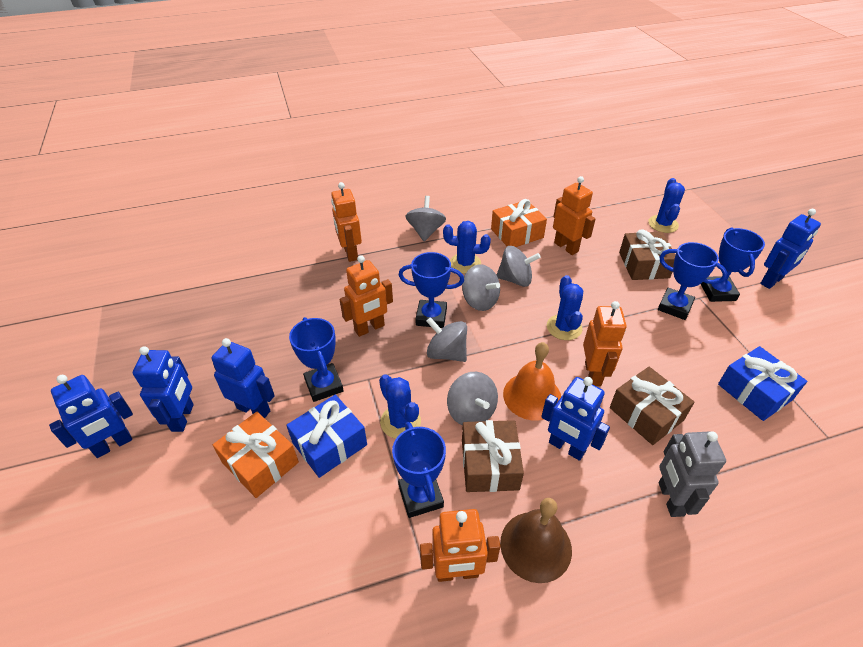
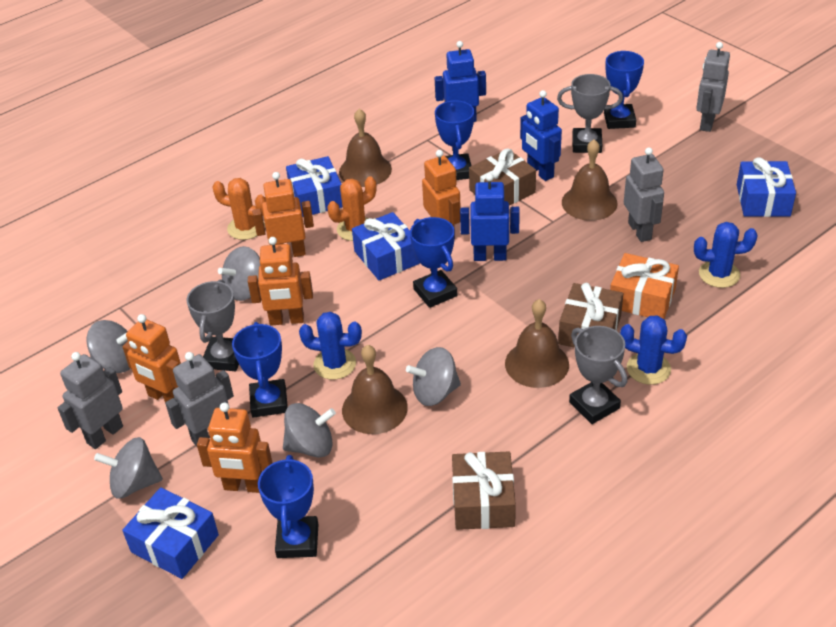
blue cactus: [379,374,421,439] [443,221,491,274] [547,275,583,340] [648,178,685,233] = 4 -> [299,312,362,380] [620,315,687,385] [694,222,758,288] = 3
blue gift: [286,395,367,478] [718,346,807,421] = 2 -> [122,487,219,579] [286,156,342,216] [352,212,420,281] [737,157,796,217] = 4
blue robot: [49,375,133,458] [133,346,194,432] [211,338,275,418] [541,377,610,461] [760,209,821,289] = 5 -> [435,41,486,122] [460,173,520,261] [520,90,562,181] = 3
brown bell: [500,498,572,583] = 1 -> [339,109,392,187] [342,345,408,434] [505,299,569,388] [562,139,618,221] = 4
grey robot: [659,431,726,517] = 1 -> [58,352,123,449] [165,352,234,447] [624,147,664,242] [696,42,730,132] = 4
grey trophy: none = 0 -> [187,279,239,371] [557,74,623,153] [569,326,627,424] = 3
orange bell: [503,342,561,421] = 1 -> none = 0
orange cactus: none = 0 -> [212,178,266,240] [327,176,376,241] = 2
orange gift: [213,412,299,498] [491,199,547,247] = 2 -> [610,253,679,319] = 1

